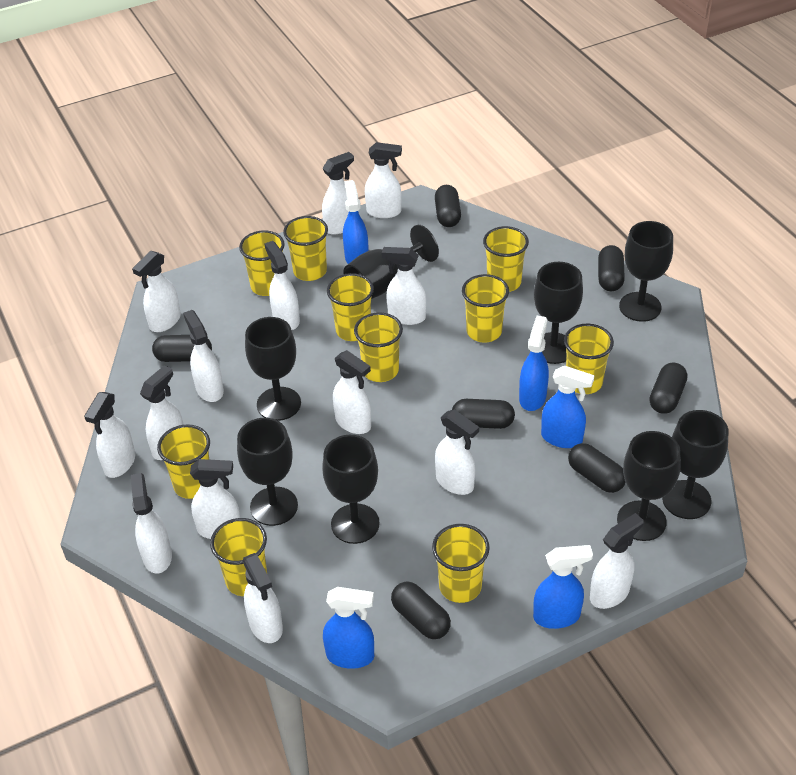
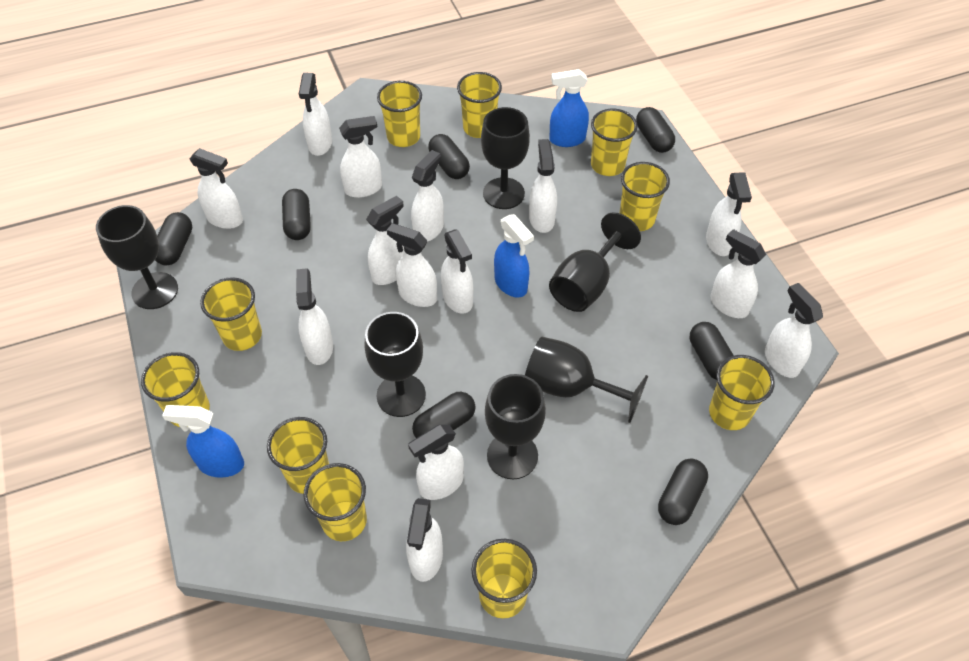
black goblet: [237,418,298,526] [245,317,301,421] [322,435,380,544] [343,225,439,299] [534,262,583,364] [617,431,681,541] [619,221,673,322] [662,410,728,519] = 8 -> [96,205,178,309] [365,312,426,417] [481,107,530,209] [485,374,546,479] [525,337,648,423] [549,212,641,312] = 6
blue spray bottle: [323,587,374,669] [343,180,369,264] [519,316,549,411] [533,545,593,629] [541,365,594,448] = 5 -> [162,405,244,478] [494,214,534,298] [549,69,589,147] = 3

